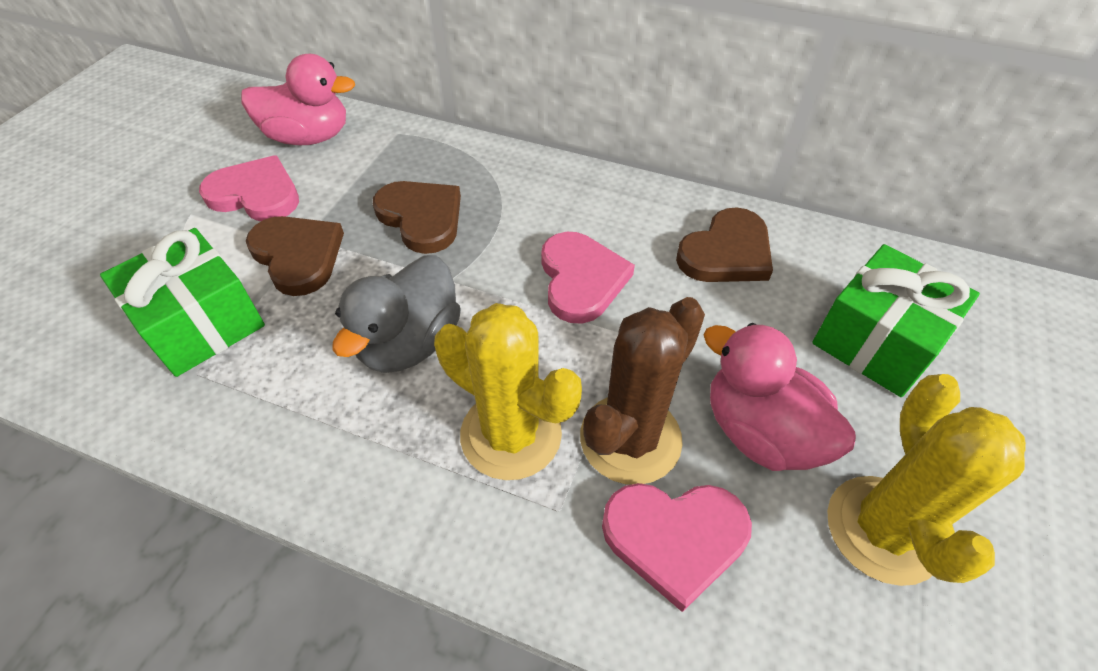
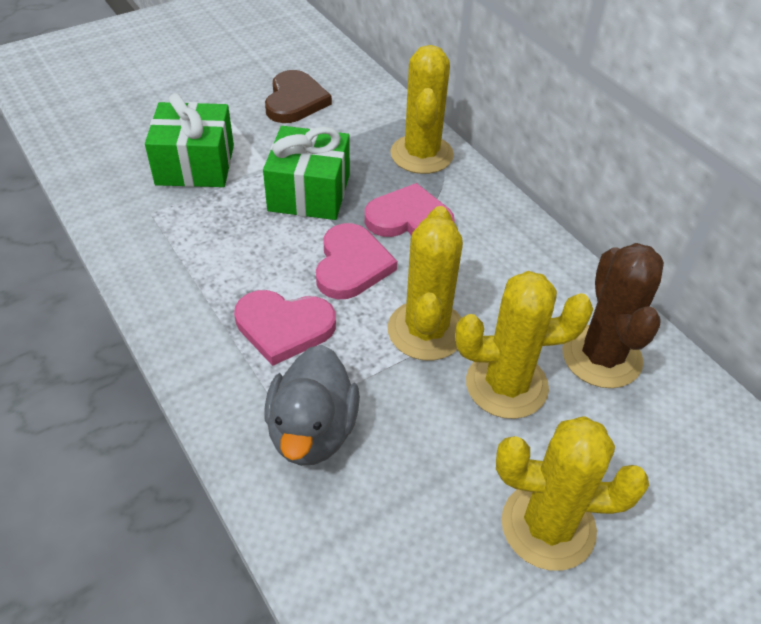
brown heart: [246,216,344,296] [373,181,461,254] [676,207,773,282] = 3 -> [265,70,332,123] = 1
pink duck: [241,54,355,145] [704,323,856,471] = 2 -> none = 0
yellow cactus: [434,303,582,480] [827,374,1026,586] = 2 -> [388,206,463,361] [391,45,454,174] [455,271,593,419] [496,416,649,571] = 4

